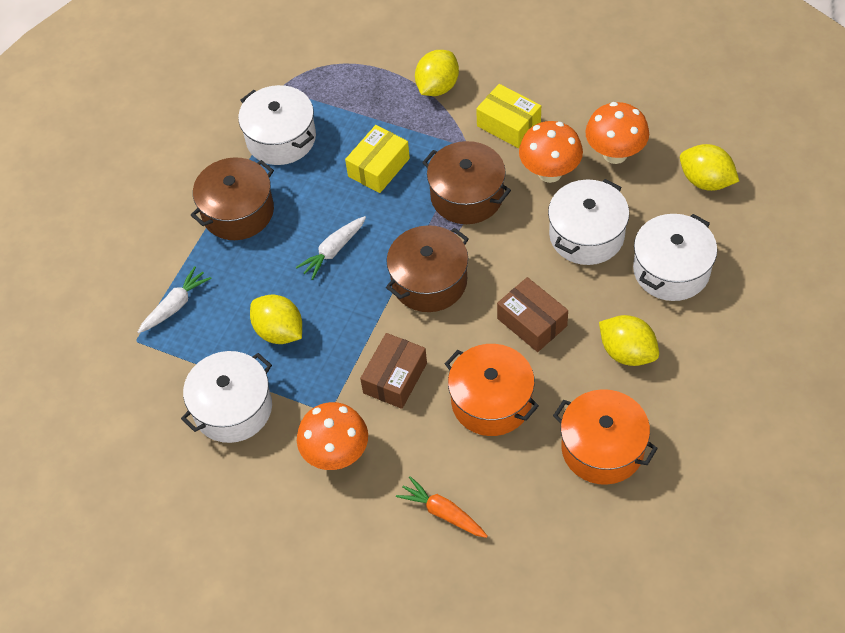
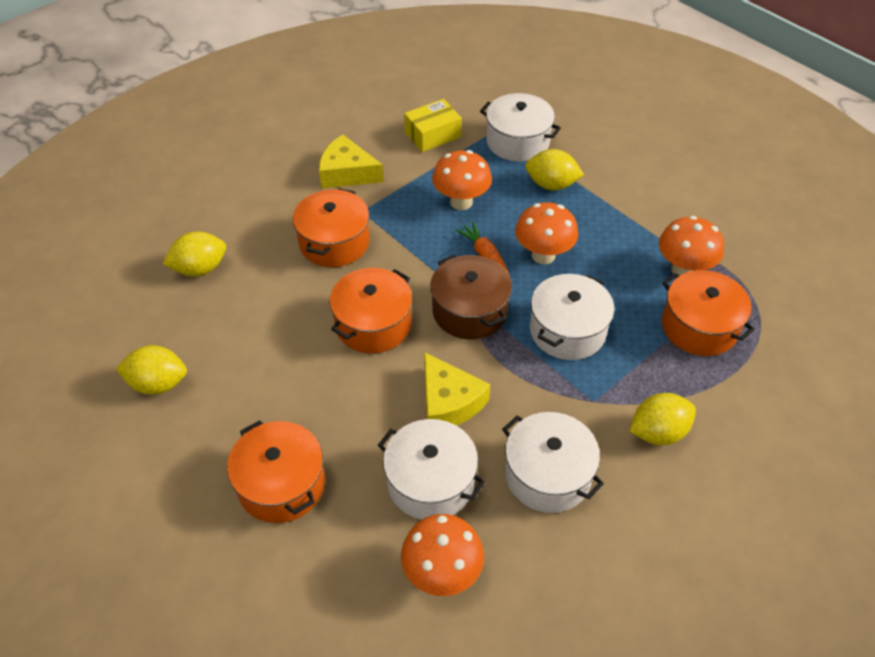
brown box: [360,333,427,409] [497,277,568,352] = 2 -> none = 0
brown pot: [191,157,274,240] [386,225,469,312] [422,141,511,224] = 3 -> [430,255,512,339] = 1
orange mushroom: [297,402,368,470] [519,121,583,183] [585,102,649,164] = 3 -> [401,514,484,596] [432,150,492,210] [515,202,578,264] [659,216,724,275] = 4
orange pot: [445,344,539,436] [553,389,658,485] = 2 -> [227,420,325,523] [293,188,369,267] [330,268,412,353] [662,270,755,356] = 4
white carrot: [138,266,212,333] [296,216,366,280] = 2 -> none = 0
yellow box: [345,125,410,193] [476,84,541,148] = 2 -> [404,99,462,152] = 1
yellow cheese: none = 0 -> [319,134,384,189] [424,352,490,426] = 2

